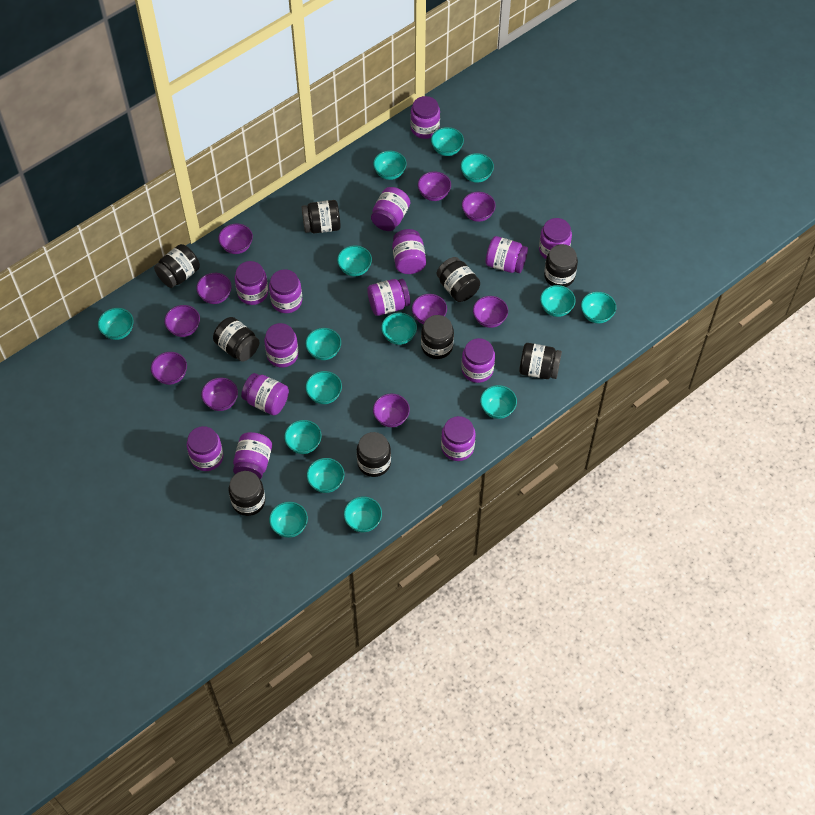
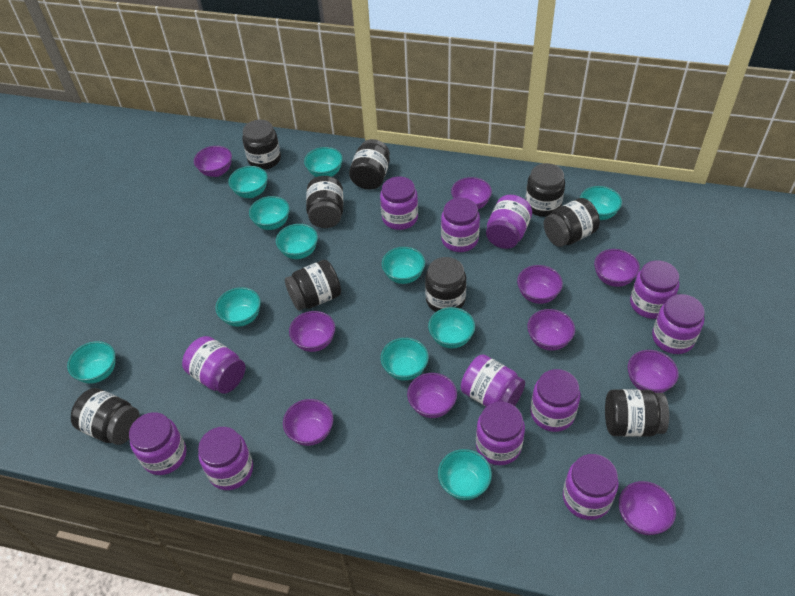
purple jar: [187,426,224,471] [233,432,272,479] [235,261,268,305] [241,373,289,415] [264,323,299,368] [269,269,302,313] [367,279,410,316] [371,187,410,231] [392,229,426,274] [410,96,440,139] [441,416,475,461] [461,338,495,383] [485,236,528,273] [539,218,572,259] = 14 -> [129,412,186,475] [182,336,245,394] [198,427,253,490] [380,177,418,230] [441,198,480,252] [461,354,525,407] [476,402,525,465] [486,195,532,249] [530,369,580,432] [563,454,619,520] [630,260,679,319] [652,294,705,354] = 12
turquoise bowl: [98,308,134,340] [269,502,308,538] [284,420,322,454] [305,328,341,360] [305,371,342,404] [307,458,344,493] [337,245,372,276] [344,497,382,532] [373,151,407,180] [381,313,417,345] [431,127,464,156] [461,153,494,183] [480,385,517,419] [540,285,576,317] [581,292,616,323] = 15 -> [67,341,115,384] [215,287,261,327] [228,166,268,198] [249,196,290,230] [276,224,318,259] [304,147,343,177] [381,338,429,381] [382,247,425,284] [428,307,475,348] [438,449,492,500] [580,186,622,220] = 11

